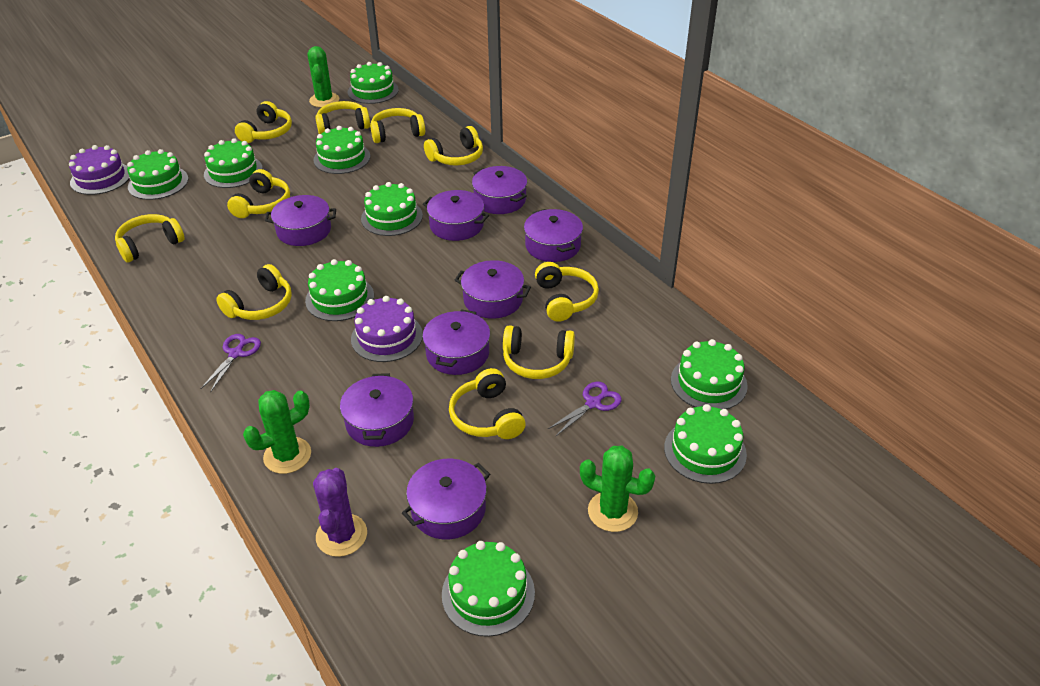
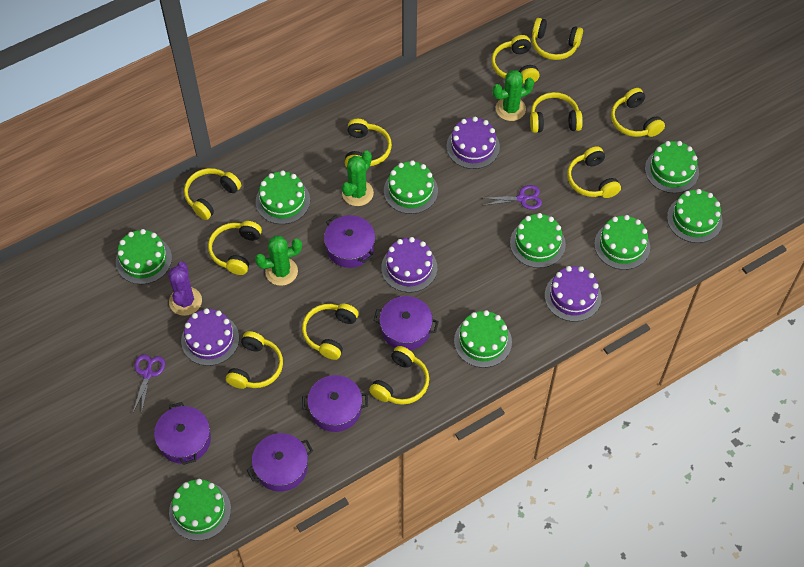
purple cake: [69,145,130,195] [351,296,423,362] = 2 -> [181,308,239,366] [381,237,437,292] [446,117,500,169] [545,266,602,322] = 4
purple pot: [265,195,336,246] [340,373,414,447] [402,459,490,540] [422,309,490,375] [423,190,489,241] [455,260,531,319] [472,166,527,214] [524,209,583,262] = 8 -> [154,402,211,465] [247,433,313,492] [302,375,368,432] [324,215,375,268] [374,296,439,350] = 5
yellow headphones: [115,214,185,262] [216,264,292,320] [227,169,290,218] [235,101,292,143] [315,101,370,134] [370,108,425,143] [424,126,483,166] [449,368,526,439] [503,325,575,379] [535,262,599,322] = 10 -> [184,168,241,220] [208,221,262,275] [226,331,283,389] [302,303,359,360] [345,119,392,167] [369,346,429,405] [491,35,540,84] [530,92,583,133] [532,18,583,60] [567,146,621,198] [611,88,665,137] = 11

